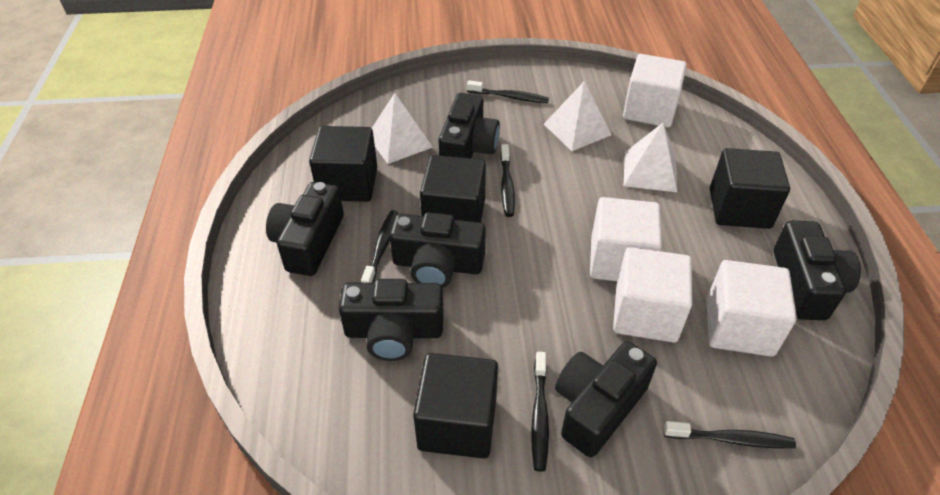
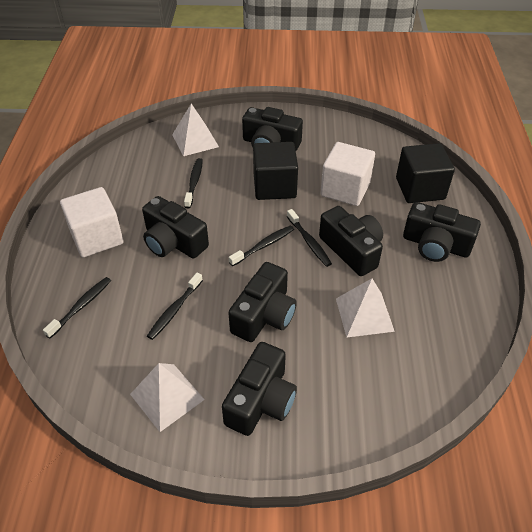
black cube: [309,126,377,202] [413,353,498,459] [420,155,486,223] [710,148,790,229] = 4 -> [253,142,298,200] [396,143,455,203] = 2
white cube: [590,197,662,281] [613,247,692,343] [623,54,687,128] [707,260,797,357] = 4 -> [60,187,123,257] [320,142,375,206] = 2

